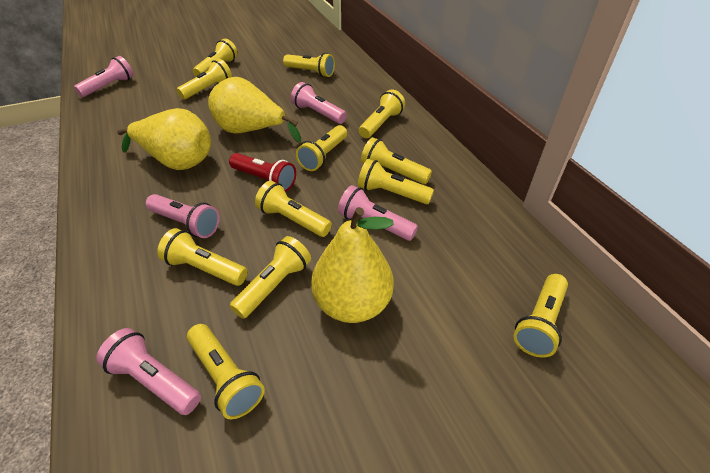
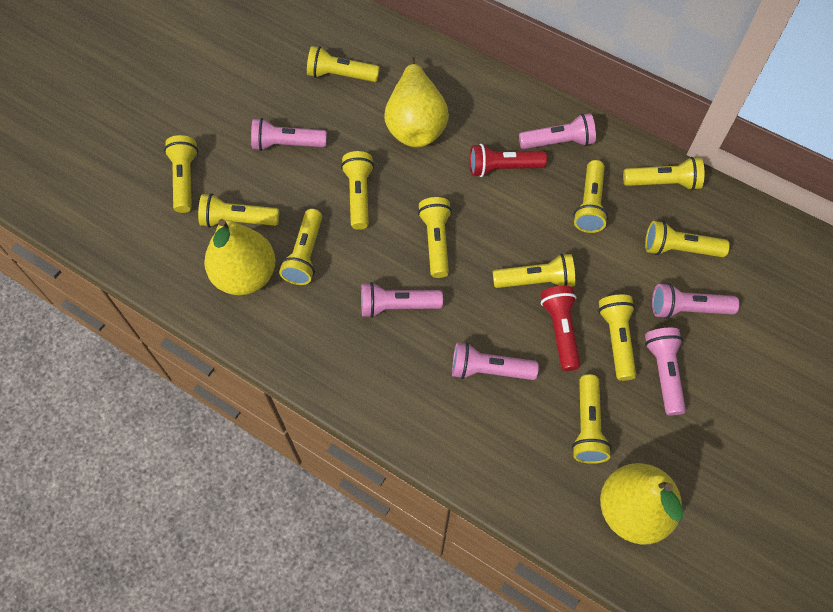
pink flashlight: [74,56,134,97] [96,328,201,415] [146,194,220,238] [291,82,347,124] [338,185,418,241] = 5 -> [251,118,327,151] [361,282,443,318] [452,342,539,380] [519,113,596,149] [645,328,686,416] [652,283,740,319] = 6
red flashlight: [229,153,296,192] = 1 -> [470,144,547,177] [541,286,581,371] = 2

